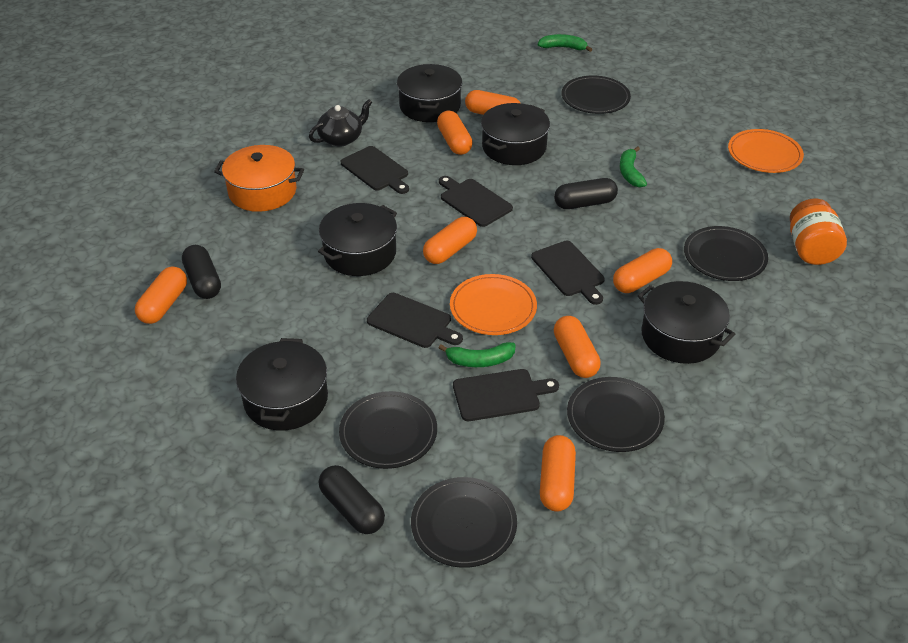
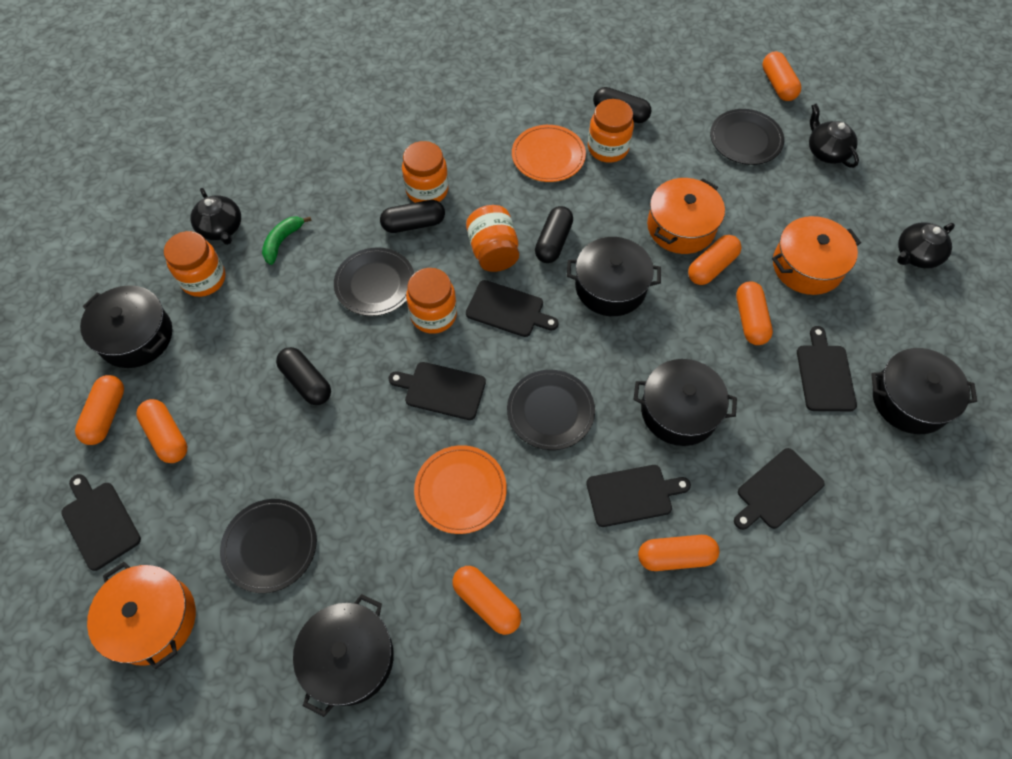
black capsule: [182,245,221,299] [319,465,385,534] [554,178,618,209] = 3 -> [276,347,331,405] [380,200,445,233] [535,206,573,263] [593,87,651,123] = 4
black cutting board: [341,146,409,194] [367,293,463,348] [439,176,513,227] [453,369,559,421] [531,241,605,305] = 5 -> [61,474,141,571] [389,362,486,420] [466,280,559,337] [586,465,691,527] [734,448,825,530] [797,326,857,411] = 6
black plate: [339,391,437,469] [411,477,517,568] [562,75,631,114] [567,377,665,452] [684,226,768,281] = 5 -> [220,499,317,593] [334,247,414,316] [507,370,595,450] [710,109,784,165] = 4
black teapot: [309,99,372,146] = 1 -> [191,188,241,245] [809,103,859,168] [897,222,955,268] = 3
green banana: [439,342,516,367] [538,34,592,52] [620,146,647,187] = 3 -> [262,216,312,265] = 1
orange jar: [790,199,847,265] = 1 -> [164,231,225,297] [402,141,449,203] [406,268,457,334] [466,205,519,272] [588,99,634,163] = 5
orange pot: [214,145,304,212] = 1 -> [87,562,196,669] [647,178,725,254] [772,216,861,295] = 3

